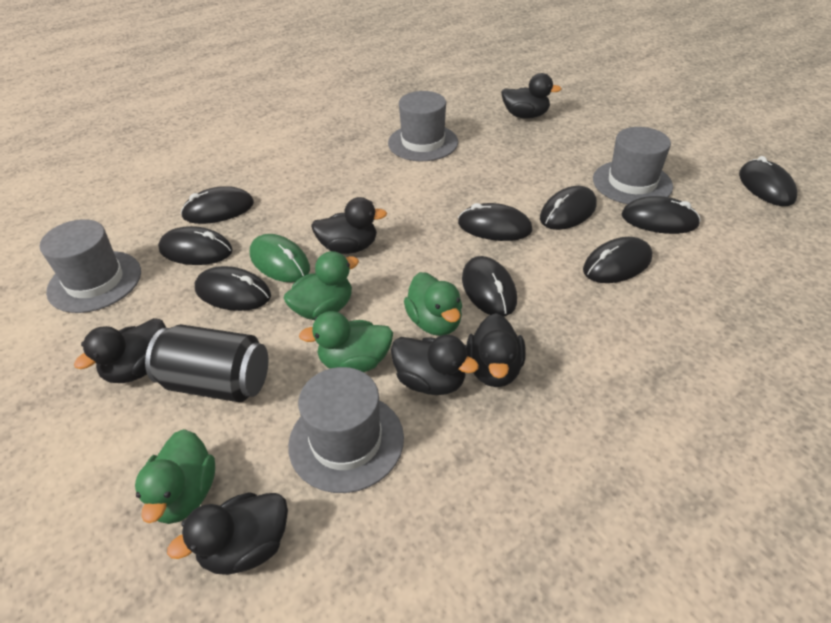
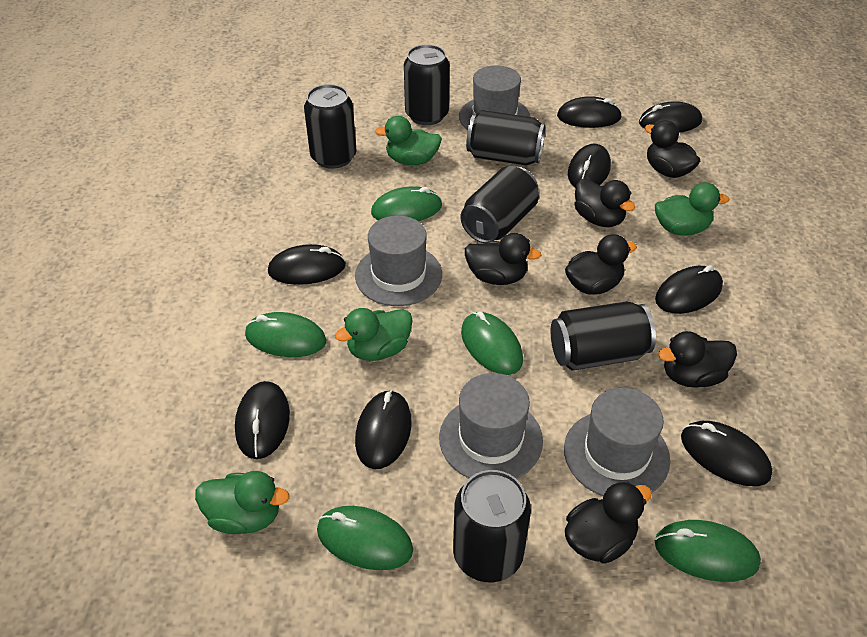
black can: [145,324,268,402] = 1 -> [304,84,356,169] [404,44,450,125] [453,470,531,582] [460,166,539,243] [466,110,546,166] [551,301,656,370] = 6
black mouse: [158,226,233,265] [181,186,254,224] [195,266,271,311] [458,203,532,241] [462,256,517,317] [540,186,597,230] [583,237,652,283] [621,196,701,234] [739,156,797,206] = 9 -> [235,381,290,459] [268,244,346,285] [355,390,412,469] [557,96,622,128] [568,144,611,188] [639,101,702,133] [655,265,723,314] [681,421,772,486] = 8
green mouse: [250,234,310,282] = 1 -> [245,312,327,357] [317,506,413,570] [371,186,442,221] [461,311,523,375] [655,520,761,582] = 5

